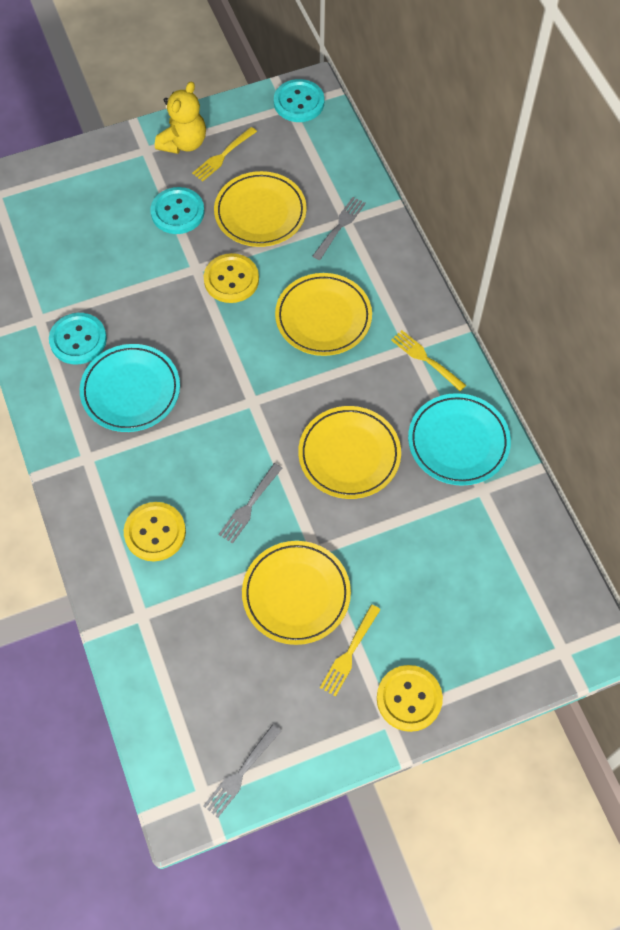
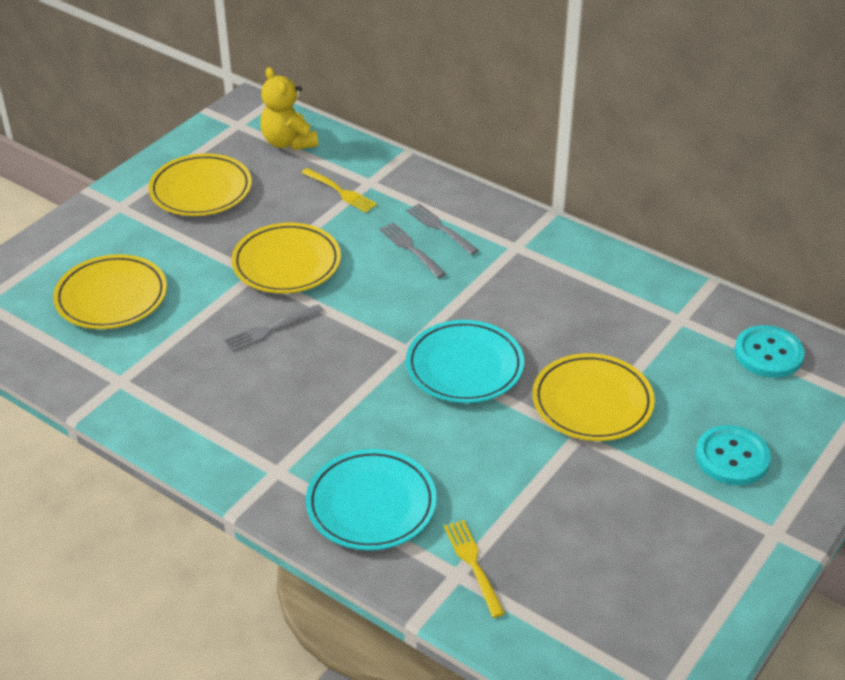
turquoise button: [49,313,107,365] [150,187,205,234] [274,79,324,122] = 3 -> [696,425,771,485] [734,325,805,378] = 2
yellow button: [124,502,186,562] [204,253,259,303] [377,665,443,732] = 3 -> none = 0
yellow fork: [192,127,257,181] [320,604,381,697] [391,330,466,391] = 3 -> [301,168,377,213] [444,520,505,618] = 2

